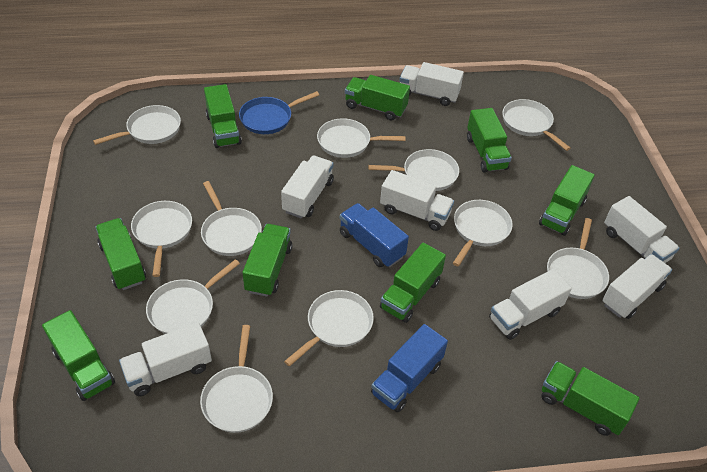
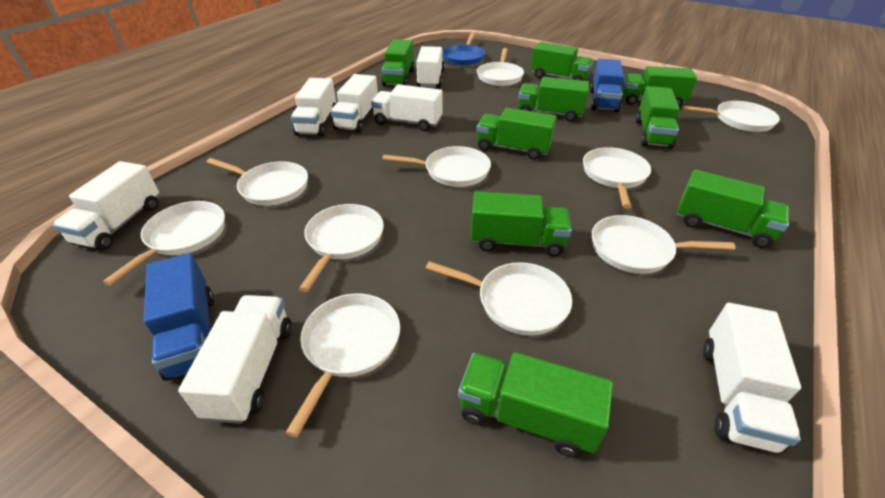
white pan: [93,105,181,145] [131,201,192,277] [146,259,240,334] [200,325,273,433] [201,181,262,256] [284,290,374,367] [317,118,406,158] [368,149,459,191] [453,200,513,267] [502,99,571,151] [547,218,609,299] = 11 -> [103,201,225,285] [207,158,308,206] [285,293,400,437] [299,204,384,292] [382,146,491,187] [425,261,572,335] [477,48,524,86] [583,147,651,209] [592,215,736,274] [682,101,780,132] = 10

